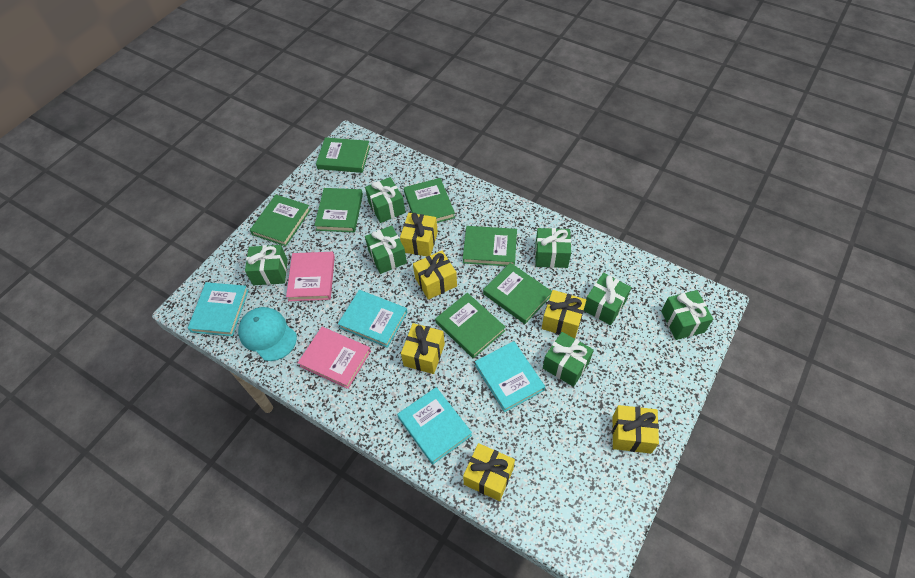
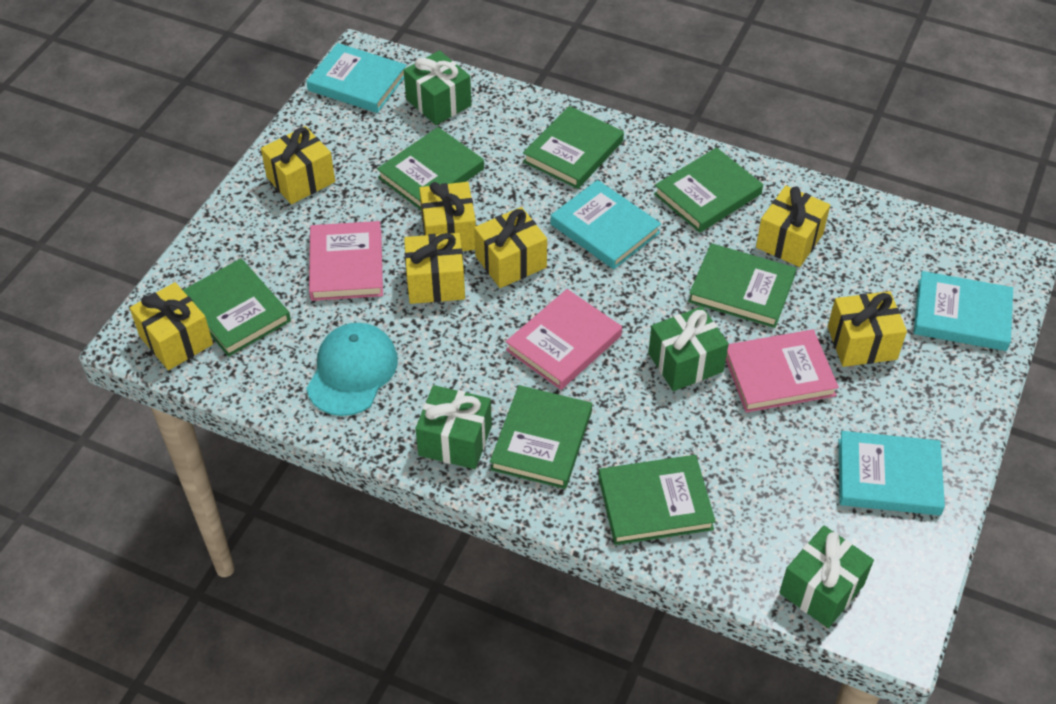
green gift: [245,245,288,285] [365,177,405,223] [365,226,407,274] [535,228,571,268] [543,332,594,387] [584,273,631,325] [661,290,713,340] = 7 -> [404,50,471,125] [415,385,492,469] [648,306,729,391] [779,526,874,628] = 4
pink book: [286,252,335,301] [298,327,371,389] = 2 -> [309,221,383,301] [506,289,622,390] [726,330,839,413] = 3
yellow gift: [400,213,438,256] [401,323,445,374] [413,251,457,300] [463,443,515,501] [542,290,586,339] [612,405,659,453] = 6 -> [130,282,213,370] [261,126,335,204] [404,233,465,304] [419,182,476,251] [474,207,547,288] [756,186,830,267] [828,291,907,367] = 7

